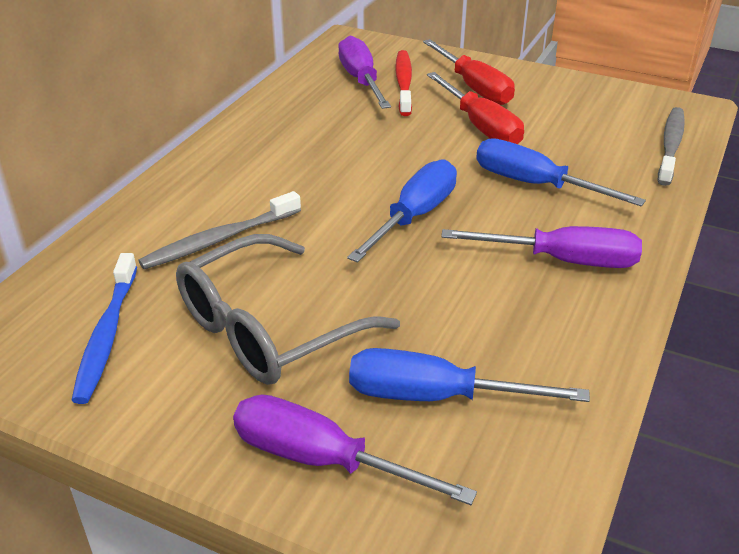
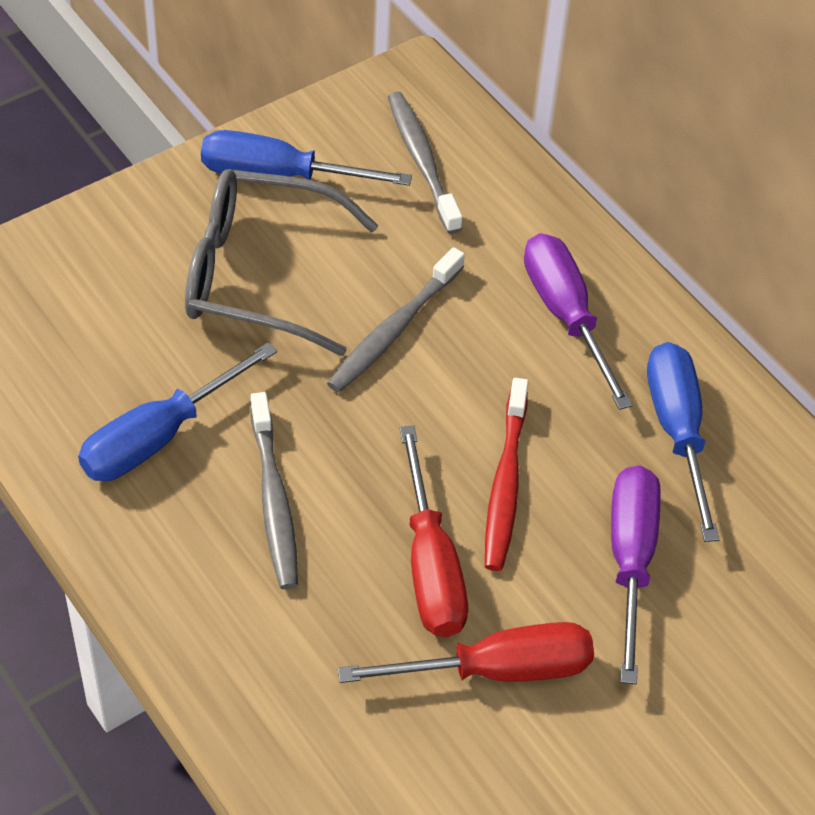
blue toothbrush: [71,253,137,404] = 1 -> none = 0
grey toothbrush: [138,191,301,269] [658,107,685,186] = 2 -> [250,392,298,589] [327,247,465,393] [388,92,463,234] = 3
purple screwdriver: [233,394,477,505] [338,35,391,109] [441,226,642,268] = 3 -> [524,233,633,410] [611,465,661,685] = 2

